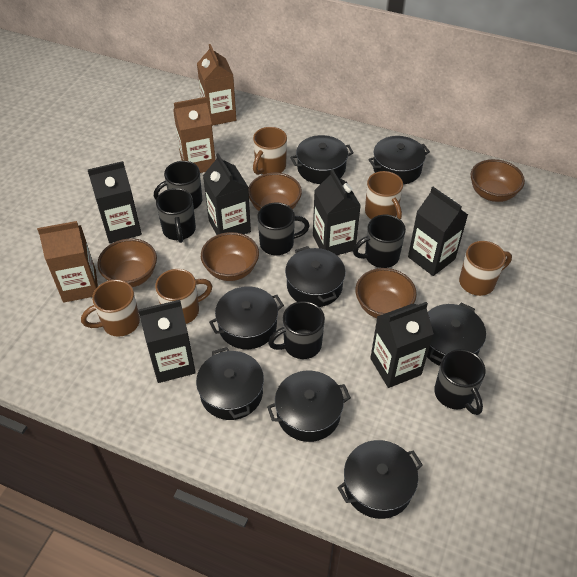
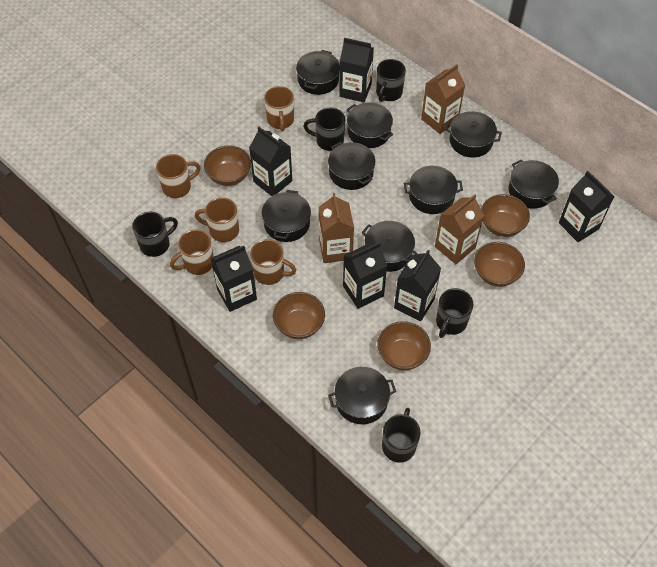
black mug: [154,161,202,209] [156,188,196,243] [257,202,310,255] [268,301,325,359] [353,215,406,268] [434,349,486,415] = 6 -> [132,212,178,257] [303,107,345,151] [376,59,406,102] [382,408,421,463] [436,288,473,338] = 5
black pot: [196,347,264,420] [209,286,284,349] [267,371,351,442] [285,246,346,307] [291,135,354,184] [337,440,423,519] [368,136,430,185] [427,303,486,366] = 8 -> [262,190,311,242] [296,50,340,95] [328,142,376,190] [328,367,396,424] [347,102,393,148] [362,221,418,272] [404,166,463,214] [445,111,502,158] [509,159,559,209] = 9

